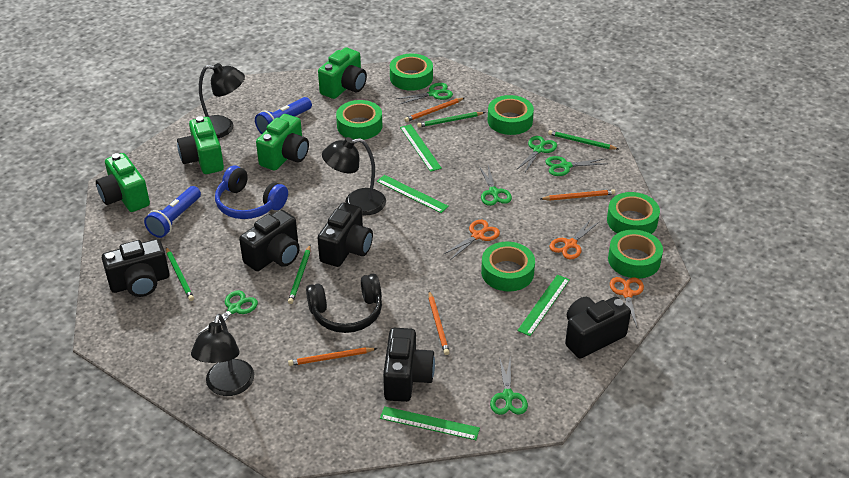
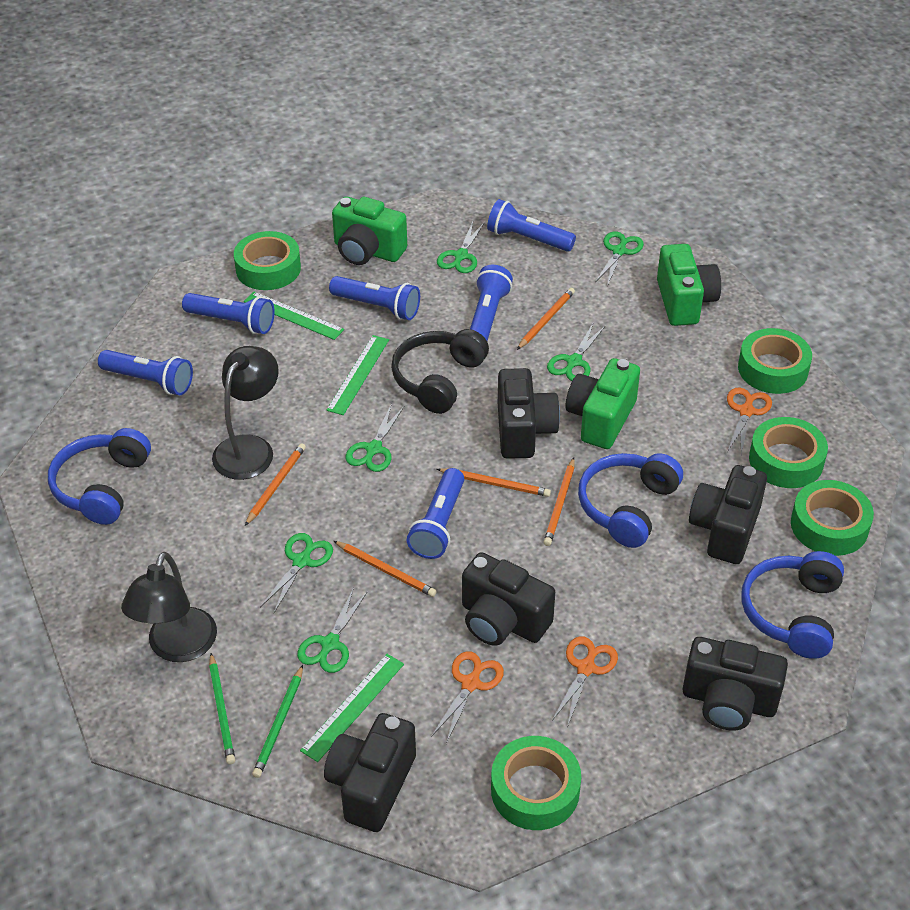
black lamp: [191,314,254,396] [199,63,245,138] [322,137,386,216] = 3 -> [121,552,217,662] [212,346,279,480] = 2
blue flashlight: [144,186,201,238] [255,97,312,134] = 2 -> [98,350,193,395] [182,293,275,334] [329,276,420,320] [407,468,464,559] [470,265,513,341] [487,199,576,252] = 6
blue headphones: [215,166,288,219] = 1 -> [48,428,151,525] [578,453,683,548] [741,551,844,659] = 3
green camera: [96,153,150,212] [177,116,224,174] [256,114,309,171] [318,47,367,99] = 4 -> [332,197,407,265] [566,358,640,449] [657,244,721,326] = 3
green pencil: [166,247,194,301] [288,245,311,304] [417,112,485,128] [548,130,618,150] = 4 -> [209,653,235,764] [252,665,303,778] = 2
green ruler: [377,175,449,213] [380,406,480,440] [400,124,442,172] [517,275,570,336] = 4 -> [244,292,344,340] [300,654,404,762] [326,335,389,415] = 3
green tape: [336,100,382,140] [390,54,433,91] [481,242,535,291] [487,95,534,135] [607,192,660,234] [608,230,663,279] = 6 -> [234,231,301,290] [491,736,581,830] [738,328,812,394] [749,417,828,488] [791,480,874,556] = 5
orange pencil: [288,347,377,366] [404,98,464,122] [429,291,450,355] [540,189,615,200] = 4 -> [245,443,306,526] [334,541,437,597] [437,468,551,497] [517,288,575,350] [544,458,575,546] = 5

